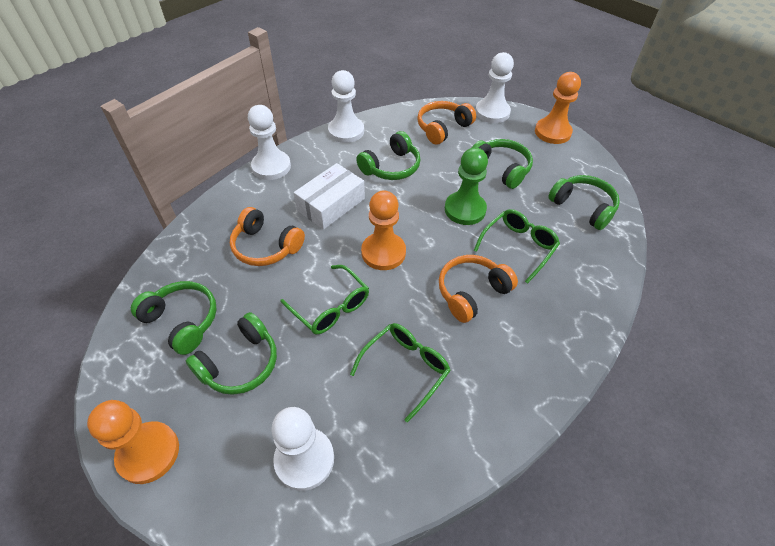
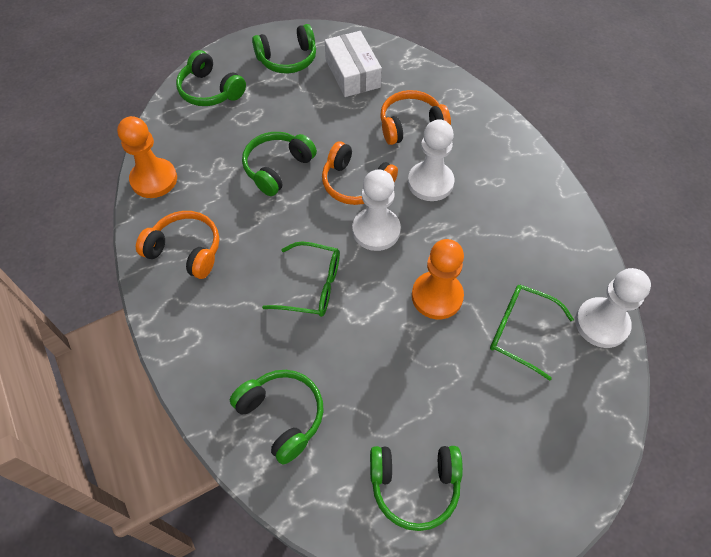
green glasses: [280,265,369,335] [350,323,451,423] [474,209,560,284] = 3 -> [262,242,340,317] [490,285,574,381] = 2
green pawn: [445,148,488,225] = 1 -> none = 0
orange pawn: [87,400,179,484] [361,191,406,270] [535,72,581,144] = 3 -> [117,116,177,198] [412,239,464,319] = 2
white pawn: [248,105,291,180] [271,407,334,491] [328,70,364,143] [475,52,514,123] = 4 -> [352,169,401,251] [408,119,455,201] [575,268,651,348] = 3

